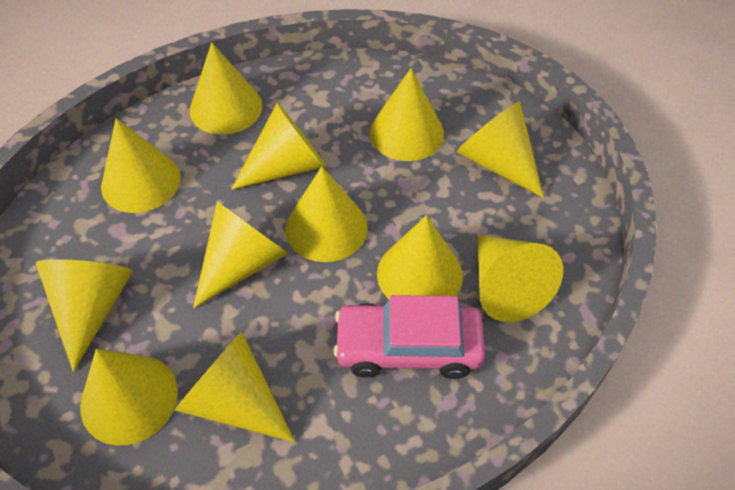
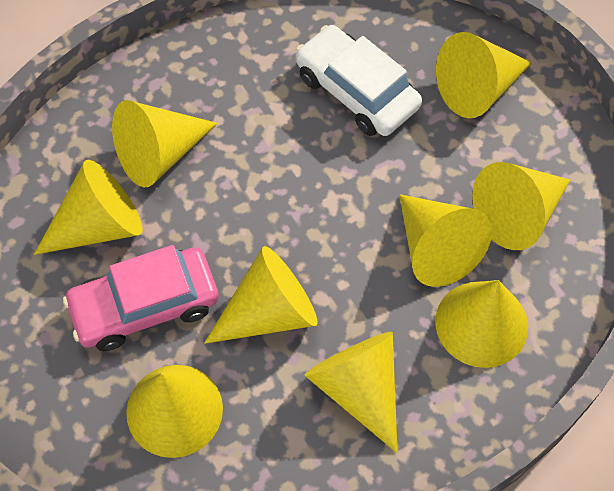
white car: none = 0 -> [295,25,422,136] = 1
yellow cone: [36,259,133,372] [80,349,178,445] [101,118,181,213] [175,331,295,442] [190,42,262,135] [193,202,289,308] [231,103,326,190] [286,167,368,262] [370,68,444,161] [377,215,463,299] [457,101,544,198] [477,235,563,322] = 12 -> [34,160,142,255] [112,100,217,187] [126,365,223,458] [204,246,317,344] [305,332,398,453] [399,194,492,287] [435,280,528,368] [436,32,532,118] [472,162,570,250] = 9

